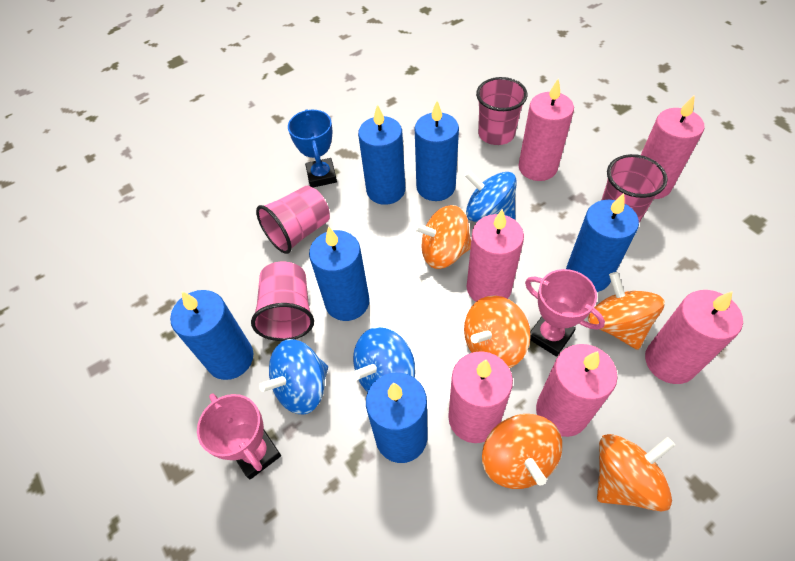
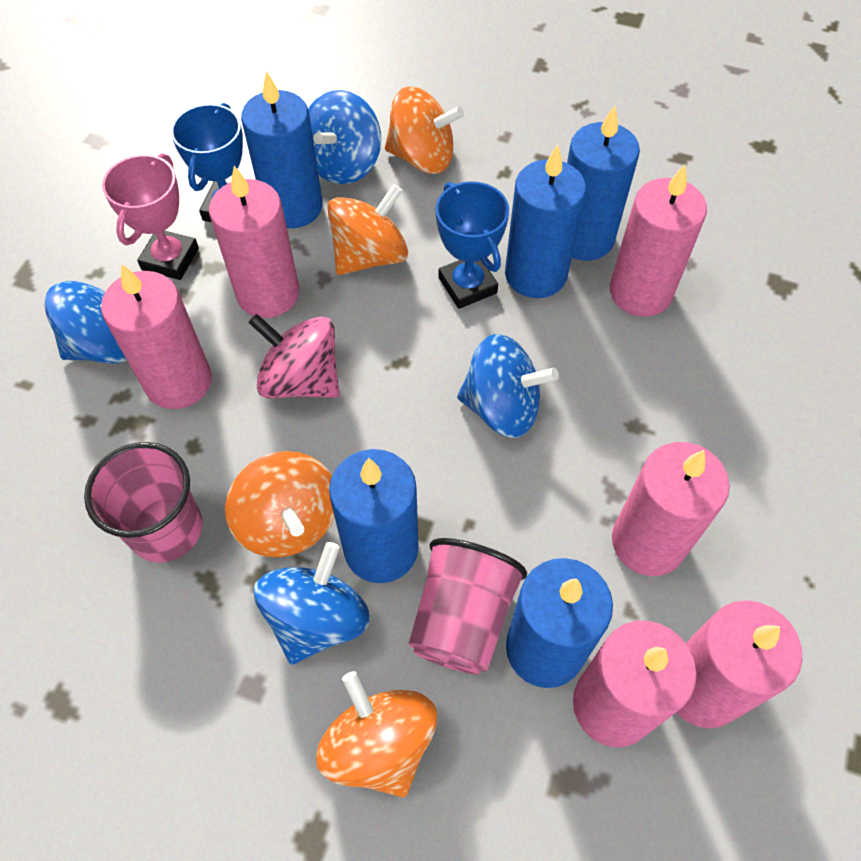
blue candle: [170,290,254,380] [309,226,370,321] [358,104,405,205] [366,372,428,463] [415,101,459,201] [566,193,639,292] = 6 -> [241,71,323,228] [329,449,418,583] [505,145,586,298] [506,558,613,688] [567,105,640,261] = 5
blue spinning top: [259,339,328,414] [353,327,415,392] [465,170,517,222] = 3 -> [44,281,127,364] [253,542,370,664] [308,90,381,184] [457,334,559,438] = 4
blue trophy: [288,109,337,187] = 1 -> [171,103,243,222] [436,181,509,309] = 2
orange spinning top: [414,205,471,269] [464,296,531,368] [482,414,562,489] [588,272,665,350] [597,434,675,512] = 5 -> [225,451,334,557] [316,671,437,797] [327,184,408,275] [385,86,464,174] = 4
pink cup: [251,262,314,341] [256,185,330,254] [476,77,527,145] [602,154,668,223] = 4 -> [84,442,202,563] [409,538,527,675] = 2
pink spinning top: none = 0 -> [249,314,339,398] = 1
pink trophy: [197,393,281,480] [525,269,605,357] = 2 -> [102,153,199,280] = 1

